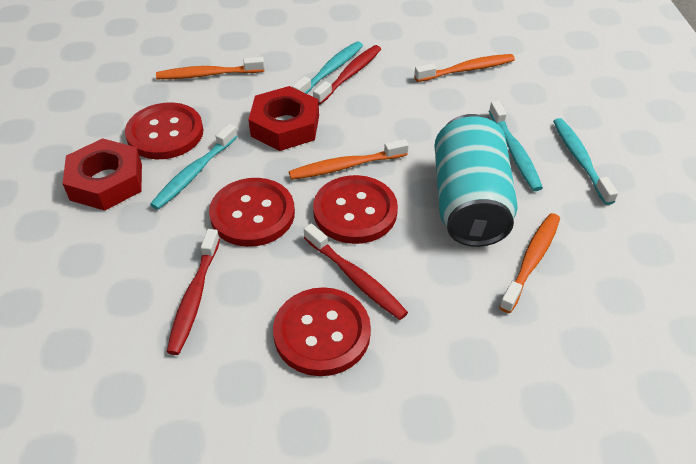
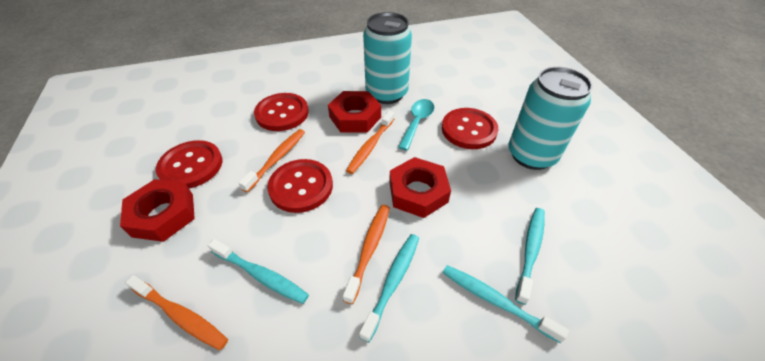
red nut: [63,138,142,211] [248,86,319,151] = 2 -> [120,179,195,242] [328,91,381,133] [389,157,451,218] = 3
red toothbrush: [167,229,220,355] [304,224,408,320] [313,45,381,105] = 3 -> none = 0
turquoise can: [435,114,518,247] = 1 -> [363,12,412,104] [509,67,593,170] = 2
turquoise spoon: none = 0 -> [398,99,434,150] = 1

